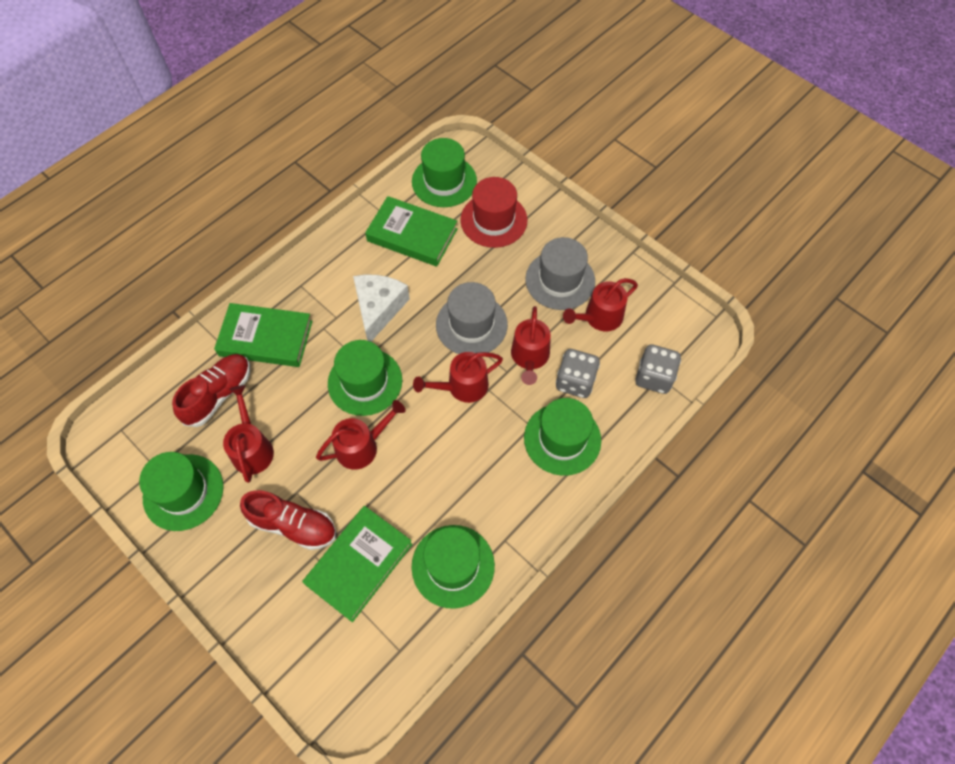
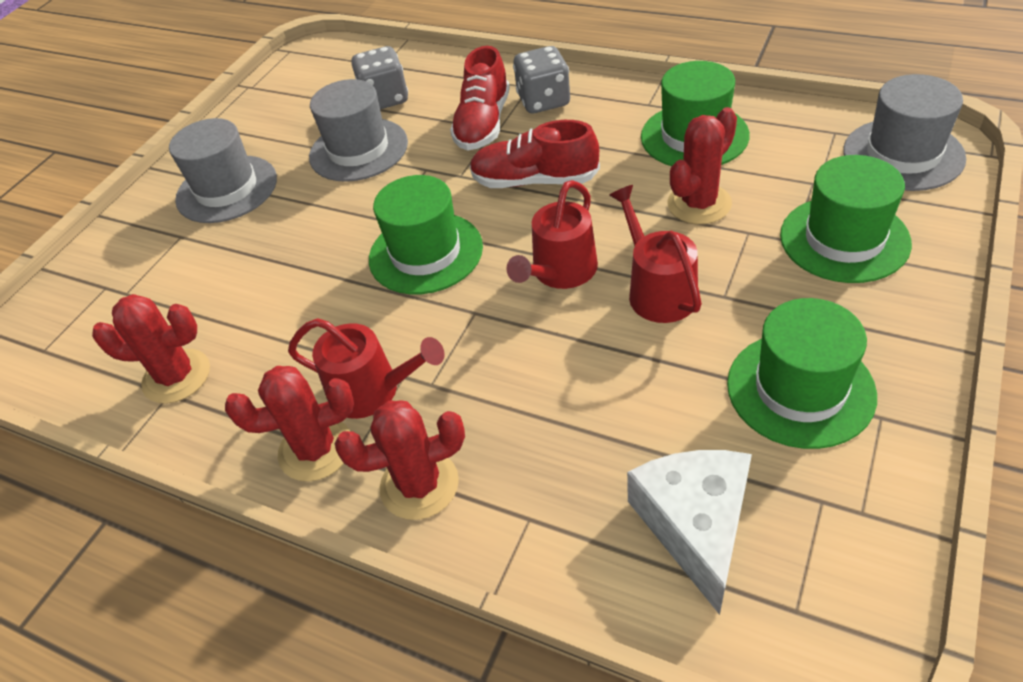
green book: [214,303,313,367] [302,506,413,622] [365,196,458,266] = 3 -> none = 0
green hat: [139,452,224,531] [328,340,402,416] [412,138,477,207] [412,525,495,609] [524,398,601,476] = 5 -> [369,175,483,294] [641,61,750,166] [727,298,877,449] [780,155,912,283] = 4
grey hat: [436,282,508,354] [525,237,595,310] = 2 -> [169,118,277,223] [309,79,408,182] [843,74,966,191] = 3
red cactus: none = 0 -> [92,294,210,404] [225,366,354,482] [335,401,465,520] [667,107,737,224] = 4
red hat: [460,177,527,248] = 1 -> none = 0
red watering can: [223,385,274,483] [316,400,406,470] [413,352,503,403] [511,306,551,385] [563,278,638,331] = 5 -> [288,318,444,419] [506,180,598,289] [609,185,702,323] = 3

